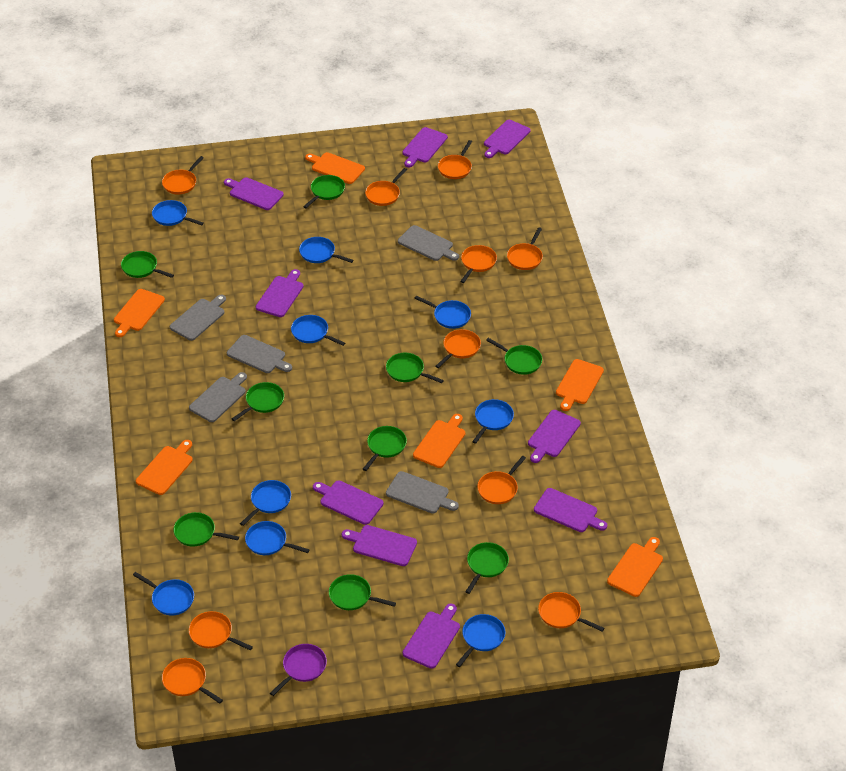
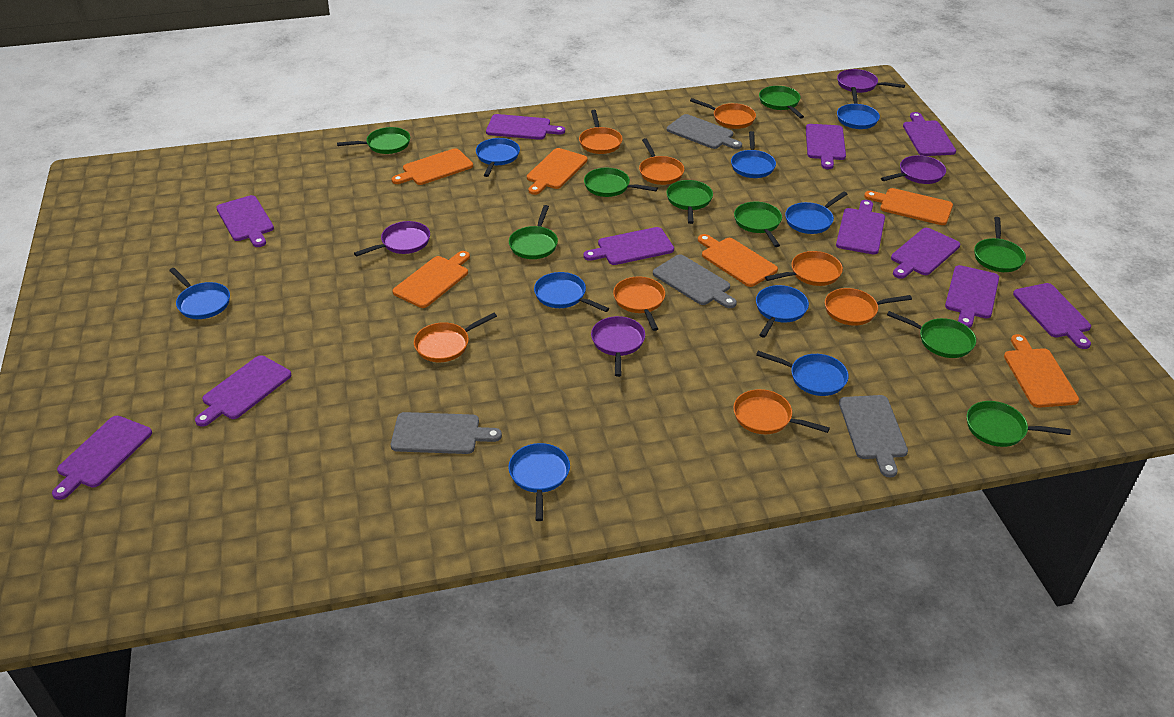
grey cutting board: [170,295,226,341] [189,372,247,422] [227,335,292,373] [386,471,459,514] [398,225,459,261] = 5 -> [391,412,502,454] [653,254,737,308] [667,114,742,149] [839,395,908,477] = 4
orange pan: [162,156,204,194] [162,658,223,704] [189,611,253,650] [365,168,407,206] [435,329,481,368] [438,140,472,179] [460,245,497,283] [477,456,526,504] [507,227,543,270] [538,592,604,631] = 10 -> [414,313,497,362] [579,110,623,154] [613,276,665,331] [639,138,684,185] [690,98,756,129] [733,389,830,434] [765,251,843,286] [825,288,912,326] = 8
purple cutting board: [224,177,284,210] [256,269,304,317] [313,480,383,525] [341,525,417,566] [402,127,448,167] [403,604,460,669] [484,120,531,158] [528,410,581,463] [534,488,607,532] = 9 -> [52,416,152,500] [195,355,291,427] [216,195,274,247] [486,114,565,140] [583,227,674,265] [806,124,846,169] [836,200,885,254] [891,228,960,279] [903,112,956,156] [945,265,999,328] [1013,283,1091,349] = 11
purple pan: [270,644,327,696] = 1 -> [354,221,430,257] [591,316,645,377] [837,69,905,93] [881,155,946,184] = 4

